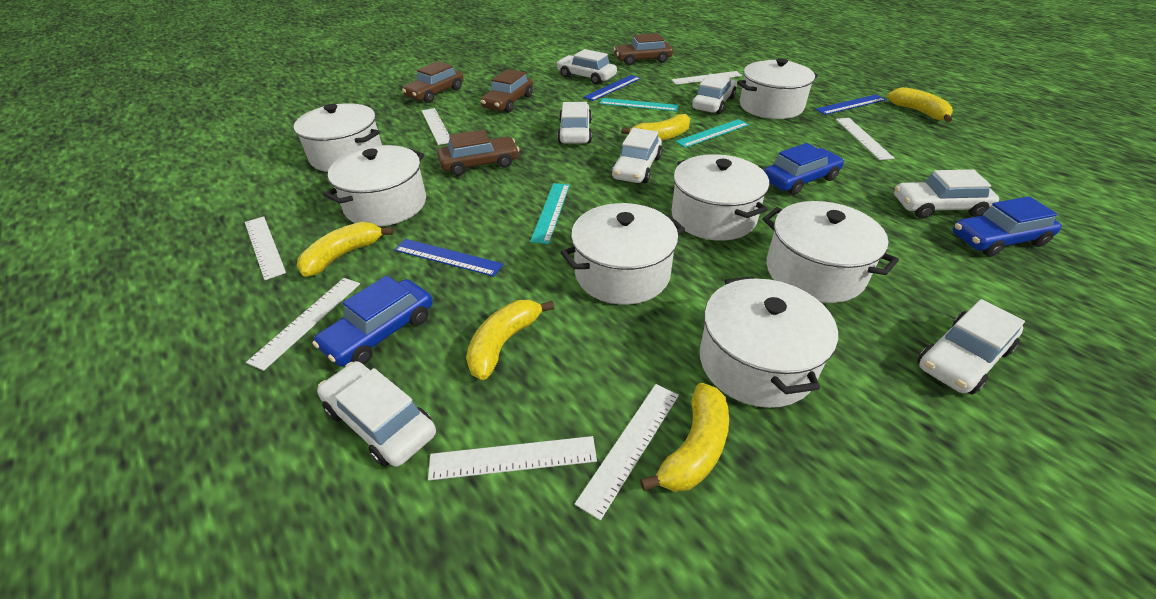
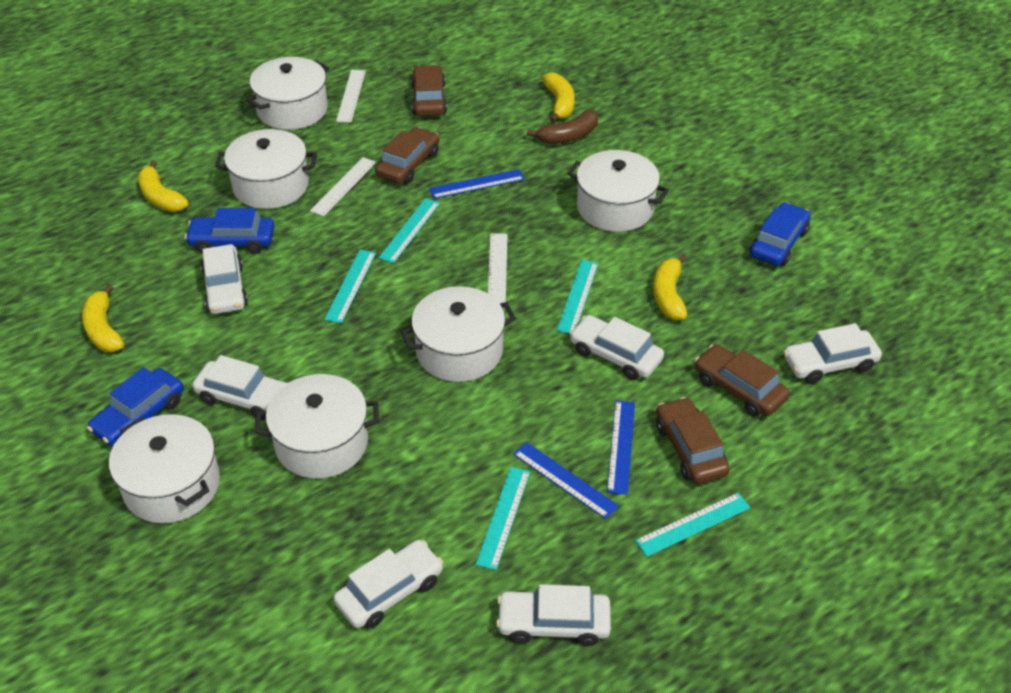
brown banana: none = 0 -> [527,110,598,144] = 1
turquoise ruler: [530,183,570,244] [600,98,679,111] [675,119,749,148] = 3 -> [324,250,376,323] [379,198,440,264] [476,467,530,570] [557,260,598,334] [635,493,750,557] = 5
white car: [317,361,436,467] [556,49,617,85] [557,102,592,144] [611,128,662,183] [692,74,736,114] [894,169,999,218] [918,299,1025,395] = 7 -> [192,355,287,420] [200,244,248,314] [333,540,443,628] [496,584,611,646] [570,315,664,380] [783,323,882,383] = 6
white pot: [294,103,382,172] [324,145,426,227] [560,203,685,305] [671,154,769,241] [700,276,838,408] [737,58,818,119] [763,201,899,303] = 7 -> [109,414,220,523] [215,129,317,209] [246,57,329,130] [255,374,379,479] [401,286,516,382] [567,150,669,232] = 6
white ruler: [245,216,286,280] [246,278,360,371] [422,108,450,145] [428,436,597,481] [575,384,679,521] [671,71,742,85] [836,118,894,160] = 7 -> [310,157,376,216] [336,70,366,123] [488,233,508,304] = 3
yellow banana: [297,222,394,277] [466,300,554,380] [621,114,690,141] [640,383,729,492] [887,87,953,123] = 5 -> [82,284,124,352] [138,161,189,212] [542,72,575,122] [653,254,688,320] = 4

